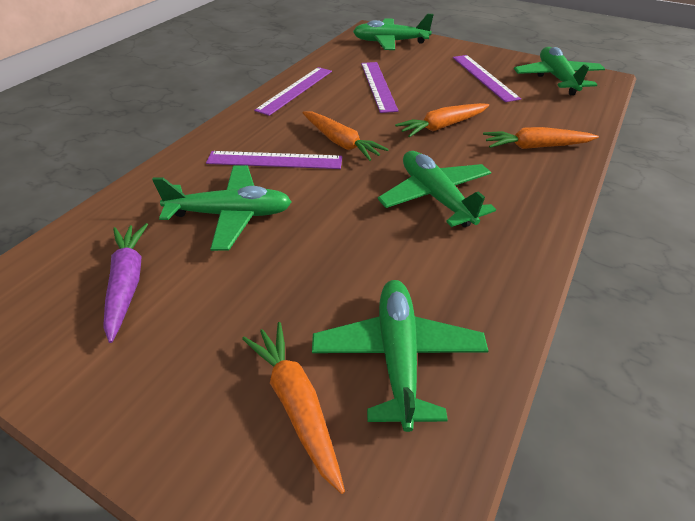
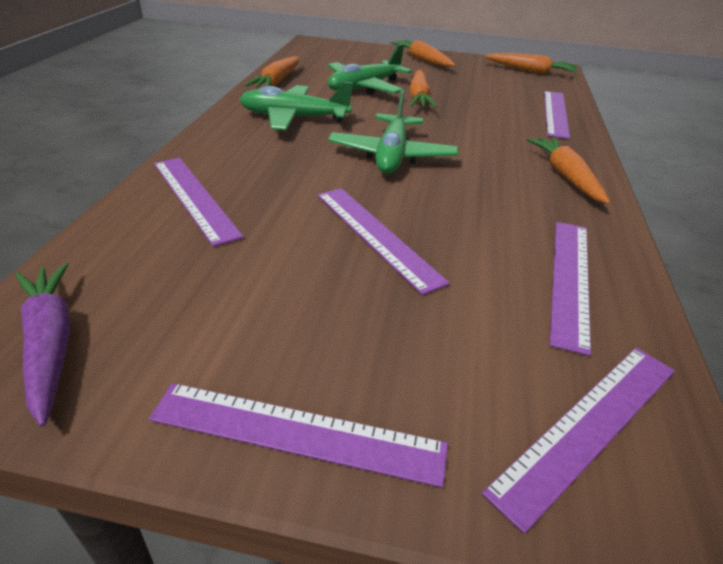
green plane: [152,165,292,251] [312,280,488,432] [353,14,434,50] [378,151,496,227] [514,47,605,95] = 5 -> [239,82,353,130] [328,44,412,95] [328,90,458,174] = 3
orange carrot: [242,322,345,494] [302,111,389,161] [395,103,489,138] [483,127,599,149] = 4 -> [245,56,299,88] [390,40,456,67] [410,70,437,108] [485,53,577,74] [527,137,610,204] = 5
purple ruler: [206,151,342,169] [254,67,332,116] [361,62,399,113] [453,55,521,102] = 4 -> [149,383,448,488] [154,158,244,247] [317,188,450,295] [482,347,675,534] [544,91,570,139] [549,222,591,356] = 6

